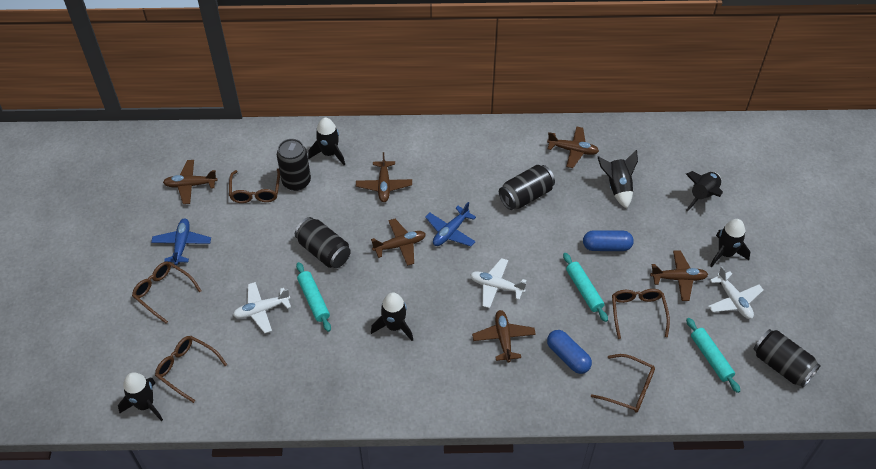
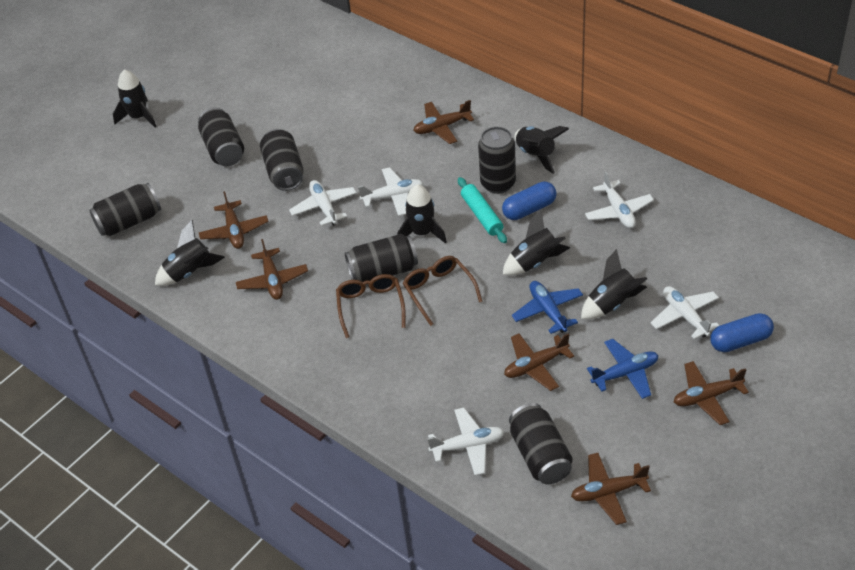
black can: [277,139,311,191] [295,217,351,268] [499,165,555,210] [753,329,821,387] = 4 -> [89,183,161,236] [198,107,244,166] [260,129,304,191] [345,234,418,282] [478,127,516,194] [509,403,573,484] = 6
brown glasses: [132,261,201,324] [155,336,227,403] [229,169,280,203] [591,354,655,413] [612,289,670,339] = 5 -> [336,274,406,338] [403,256,483,326] = 2
turquoise rolling pin: [296,262,331,332] [563,253,608,322] [686,318,740,393] = 3 -> [458,177,507,243] = 1
white plane: [233,282,291,333] [470,258,527,308] [708,266,763,319] = 3 -> [289,180,357,226] [358,167,424,216] [427,408,504,476] [585,171,654,228] [651,286,720,339] = 5

